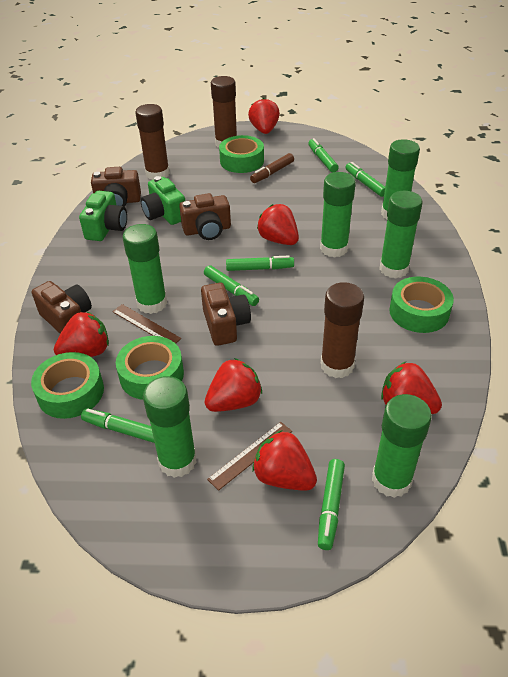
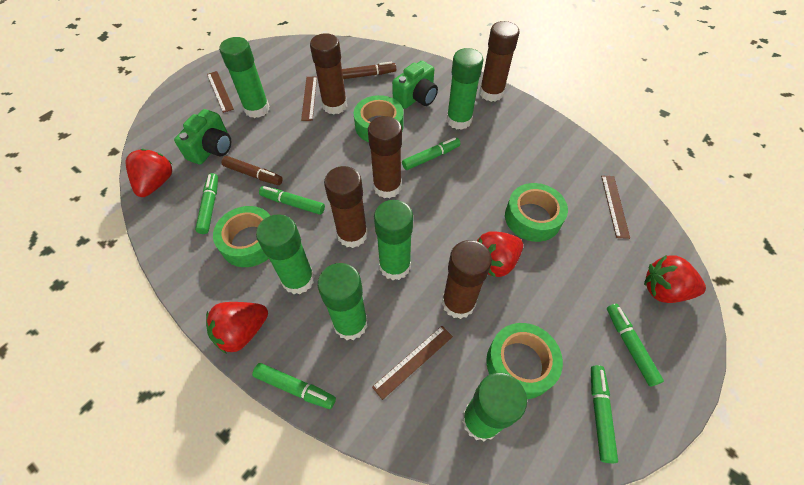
brown camera: [32,281,92,334] [91,167,141,207] [179,193,231,240] [201,283,251,346] = 4 -> none = 0
brown glue stick: [135,104,170,180] [211,76,237,148] [321,282,364,378] = 3 -> [310,33,347,114] [324,166,368,248] [368,116,402,198] [442,240,492,319] [479,21,519,102] = 5
brown marker: [250,153,294,183] = 1 -> [221,156,283,185] [342,62,396,79] = 2
brown ruler: [112,304,181,344] [207,422,292,491] = 2 -> [207,71,234,113] [301,77,317,121] [372,326,453,400] [601,176,630,239] = 4
red strawberry: [54,312,109,357] [204,358,262,412] [248,98,280,134] [252,430,317,491] [257,204,299,245] [381,362,442,414] = 6 -> [126,149,172,197] [206,302,268,354] [477,231,523,277] [644,256,706,303] = 4

